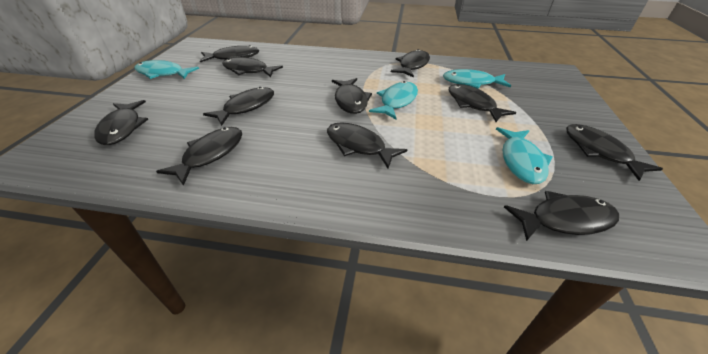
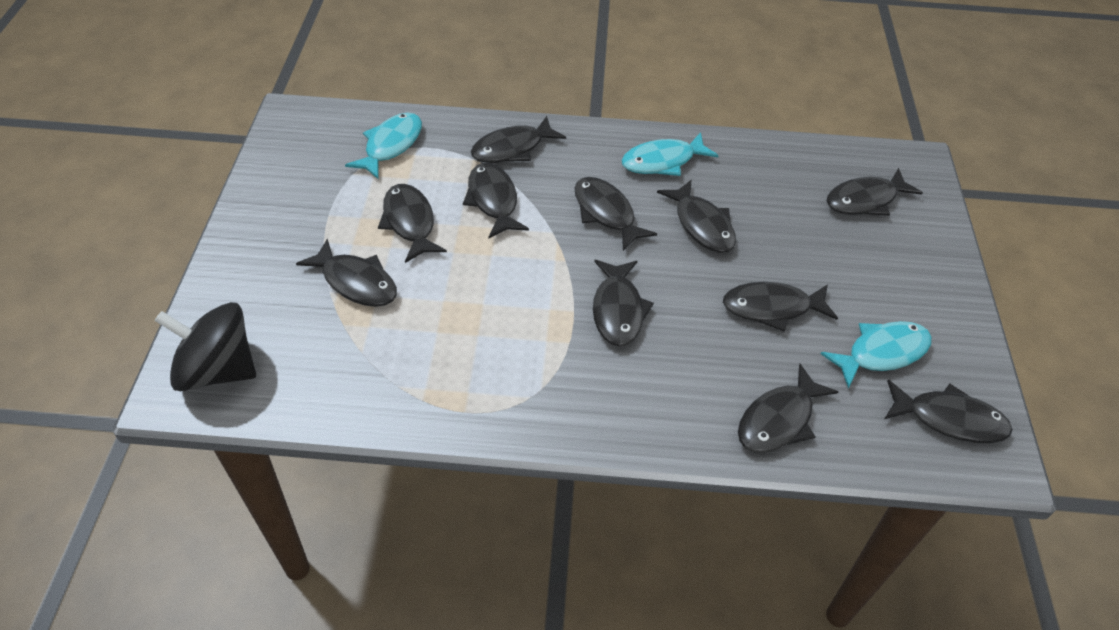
black spinning top: none = 0 -> [154,302,256,391] = 1
turquoise fish: [134,60,199,79] [369,81,418,119] [443,69,511,89] [496,127,552,184] = 4 -> [345,113,422,180] [621,132,719,176] [820,321,932,388] = 3

